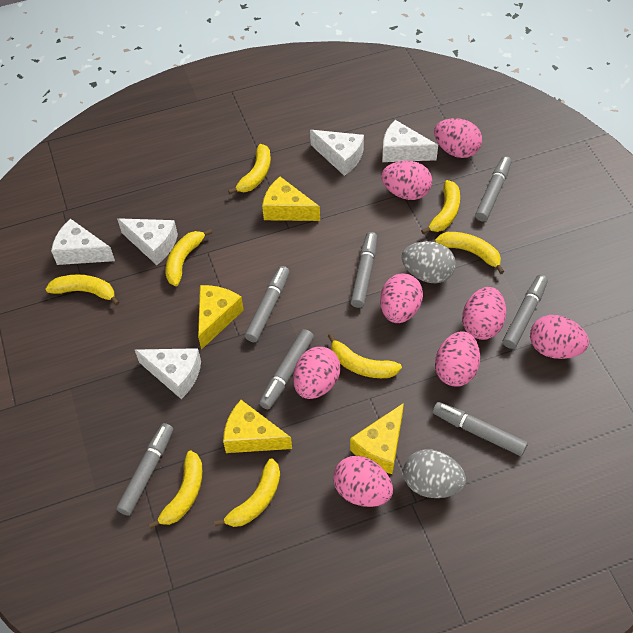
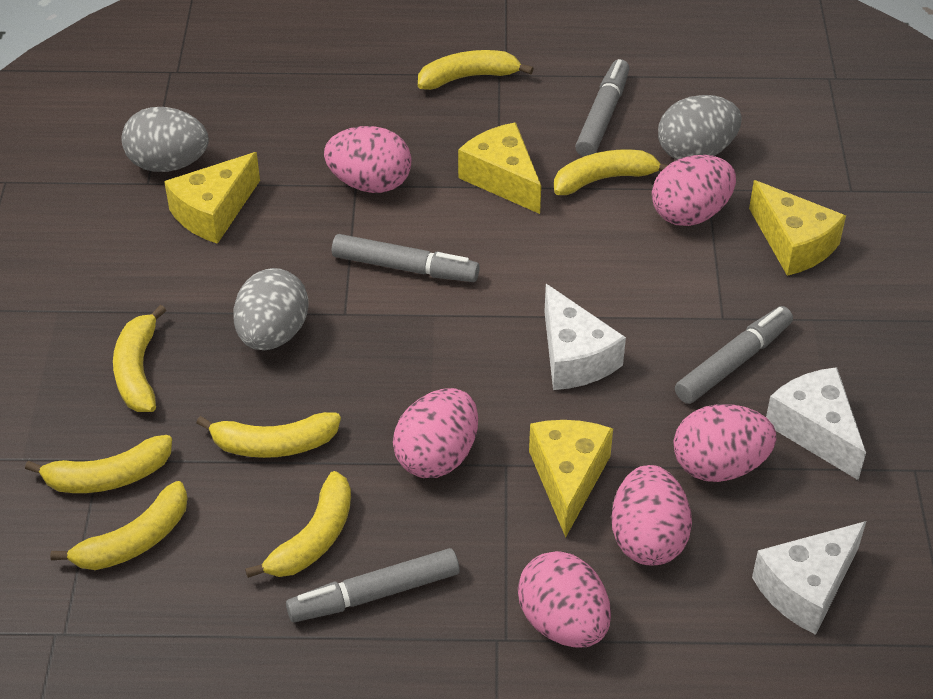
grey egg: [402,241,456,283] [403,449,466,498] = 2 -> [121,107,209,172] [233,268,309,350] [658,95,742,160] = 3
grey marker: [116,423,173,516] [245,266,290,342] [259,329,314,409] [351,232,377,308] [433,402,528,456] [475,156,511,222] [503,275,548,349] = 7 -> [286,548,460,622] [332,234,480,282] [575,59,629,157] [675,306,793,404] = 4
pink egg: [293,347,340,399] [333,456,393,507] [380,274,423,323] [381,161,432,200] [434,118,482,158] [435,331,480,387] [462,287,506,340] [530,315,589,359] = 8 -> [324,126,412,193] [393,388,478,478] [518,551,611,648] [611,465,692,566] [652,155,736,226] [674,404,776,482] = 6
white cheese: [51,219,115,265] [117,218,178,265] [135,348,201,399] [310,130,364,176] [382,120,438,162] = 5 -> [544,284,626,390] [752,521,866,635] [766,367,866,480] = 3
yellow banana: [45,274,119,306] [148,451,203,529] [165,229,212,286] [214,458,280,527] [228,144,271,194] [328,333,402,378] [421,180,460,234] [435,232,504,274] = 8 -> [25,435,172,493] [50,481,187,570] [113,305,166,412] [196,412,341,458] [245,471,351,578] [418,50,534,90] [554,150,668,195] = 7

